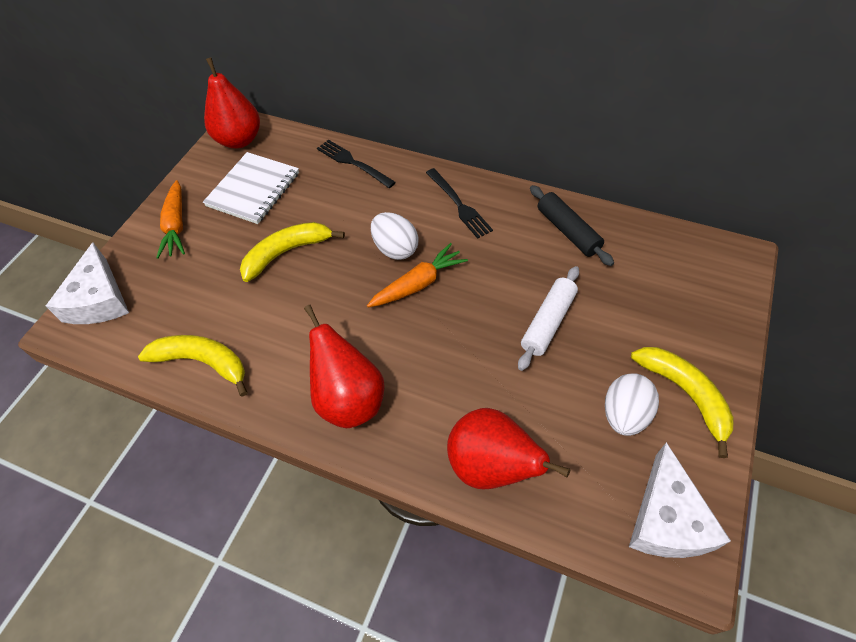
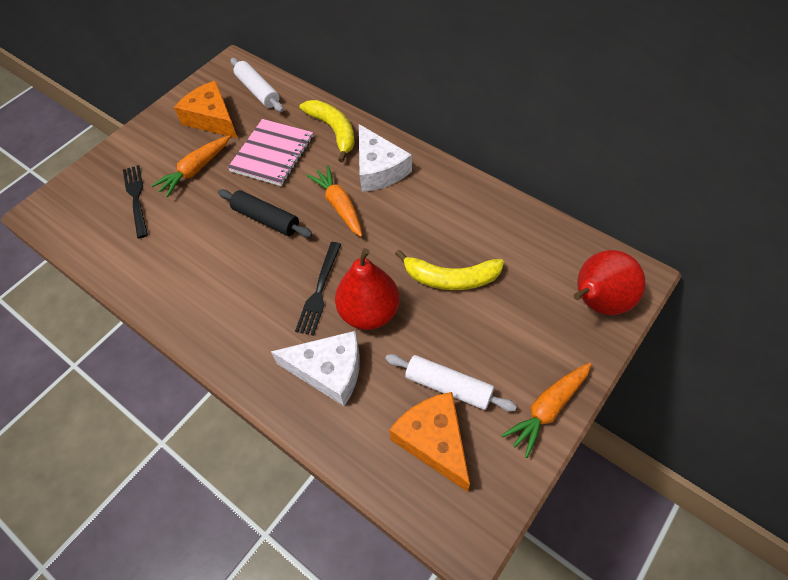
orange carrot: [156,180,185,259] [367,243,468,307] = 2 -> [151,136,230,198] [307,165,362,237] [501,363,591,458] = 3
orange cheese: none = 0 -> [174,81,237,138] [389,392,470,492] = 2
pink notebook: none = 0 -> [228,119,313,186] = 1
red pear: [204,58,260,148] [304,305,385,428] [447,408,570,490] = 3 -> [335,248,400,330] [573,250,646,315] = 2
white egg: [371,212,419,260] [605,373,659,436] = 2 -> none = 0
white notebook: [203,152,299,224] = 1 -> none = 0
white rolling pin: [518,266,579,371] = 1 -> [230,58,284,112] [385,354,517,411] = 2
yellow banana: [138,335,248,397] [240,222,345,282] [631,347,734,458] = 3 -> [300,100,355,163] [395,250,504,290] = 2

